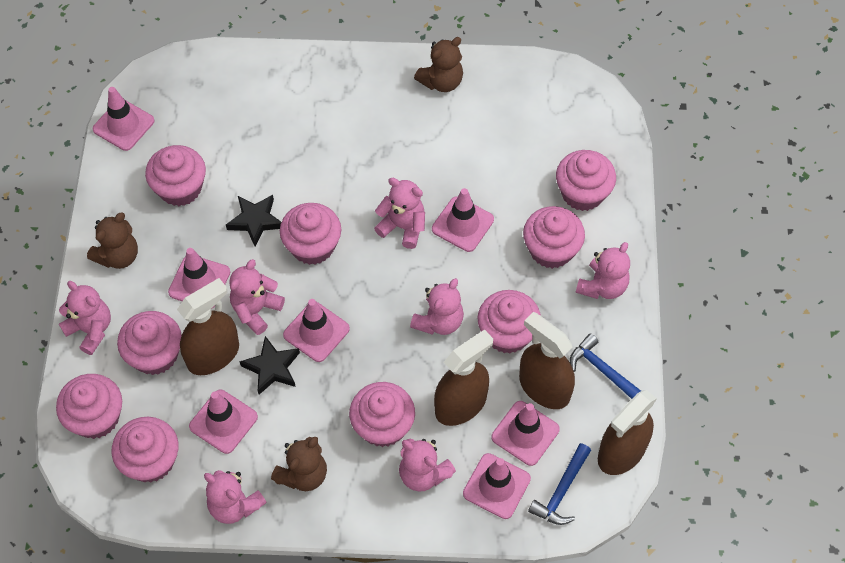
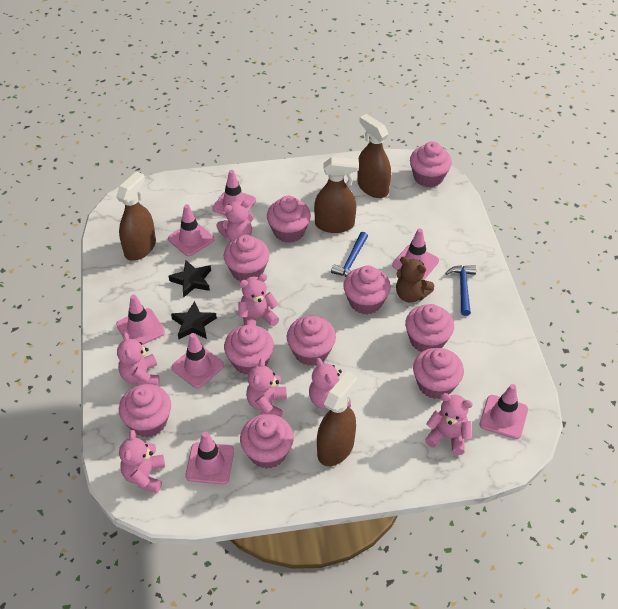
brown teddy bear: [87,212,138,269] [271,437,327,491] [414,37,463,92] = 3 -> [396,257,434,303] = 1
pink cupcake: [56,374,122,439] [112,417,178,482] [117,311,182,375] [145,145,206,206] [280,203,341,265] [349,382,415,447] [477,290,541,353] [523,206,585,269] [556,150,616,211] = 9 -> [119,384,171,437] [224,235,270,282] [224,325,274,375] [240,414,294,469] [267,196,311,243] [287,316,336,366] [343,266,391,314] [405,304,454,352] [410,141,452,187] [413,348,464,399] = 10

